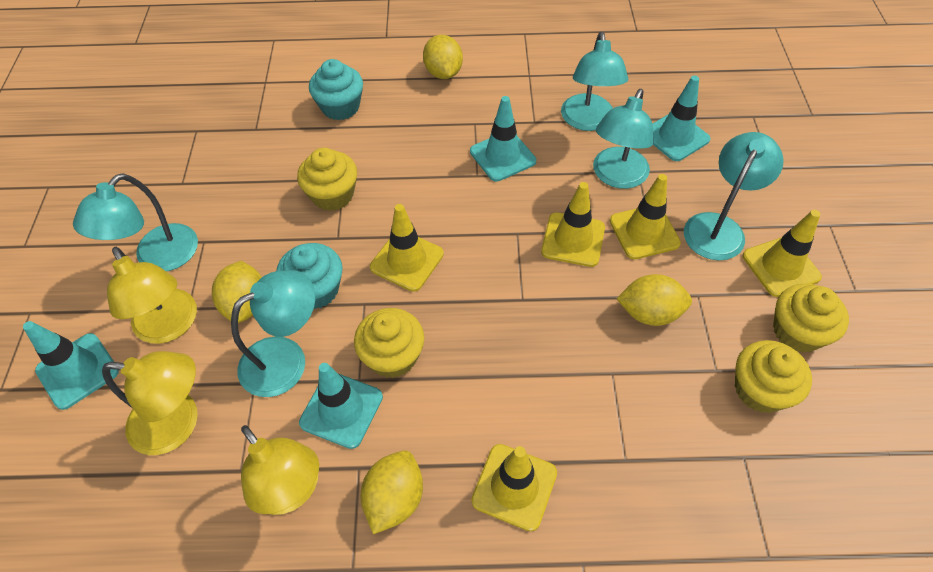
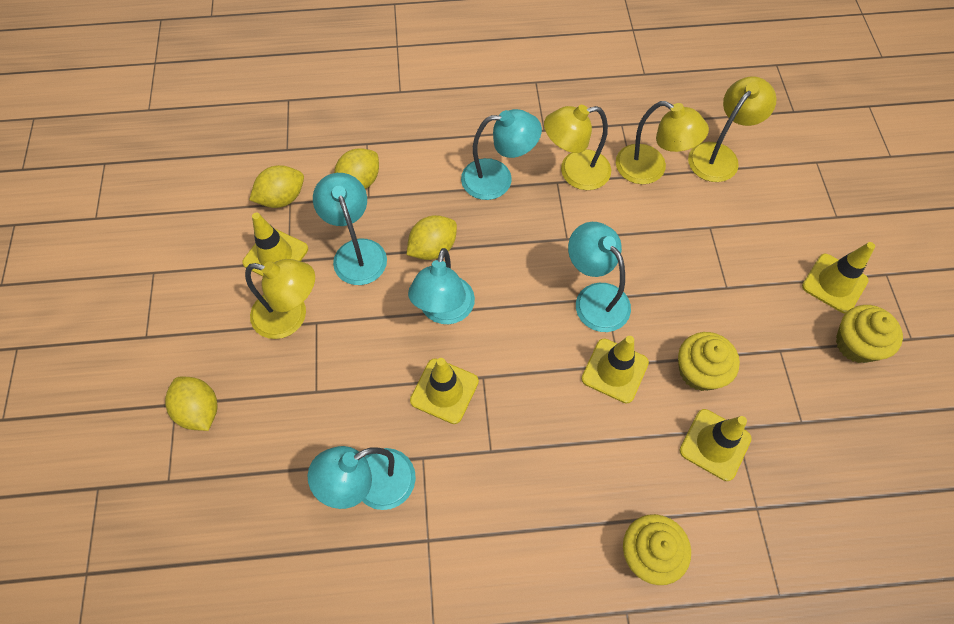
turquoise cupcake: [276,243,343,309] [309,59,363,120] = 2 -> none = 0
turquoise traffic cone: [23,321,119,410] [299,363,383,449] [470,96,536,182] [652,75,711,161] = 4 -> none = 0
yellow cupcake: [297,148,357,211] [354,308,425,378] [735,340,812,413] [773,283,849,353] = 4 -> [623,514,691,585] [678,332,740,391] [836,305,903,363] = 3
yellow lamp: [102,351,198,455] [107,247,197,344] [241,425,319,515] = 3 -> [245,259,315,339] [544,105,611,190] [616,101,709,184] [688,76,777,182] = 4

